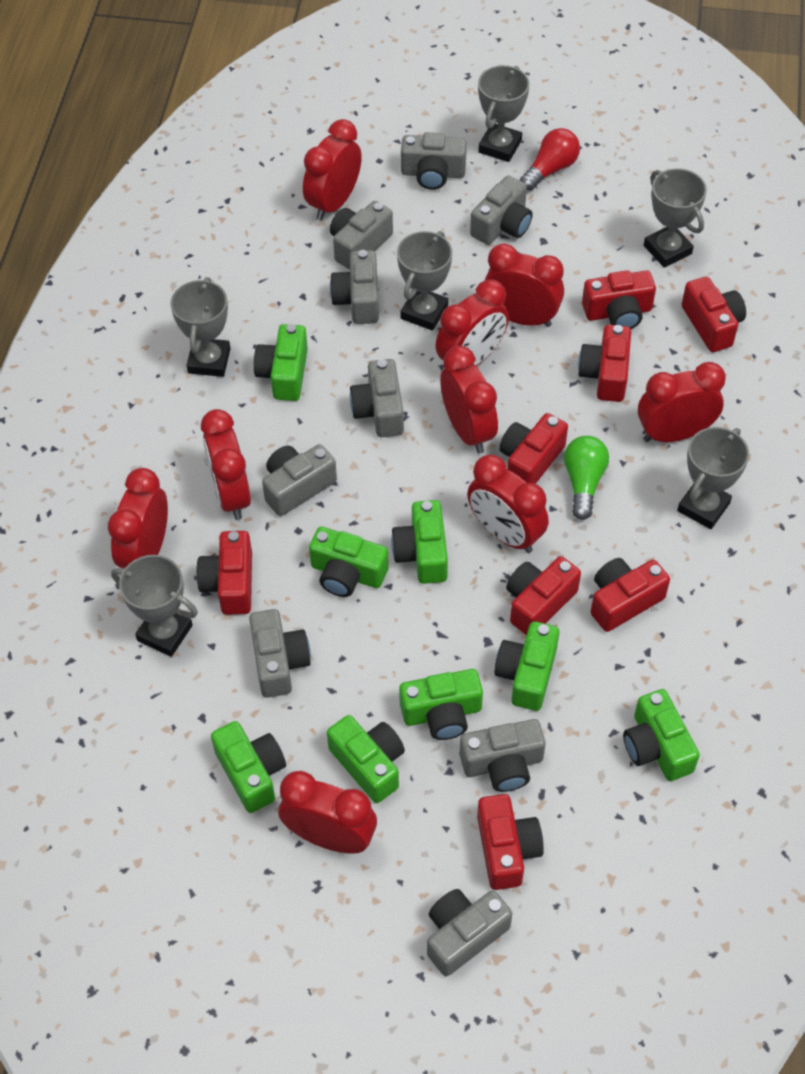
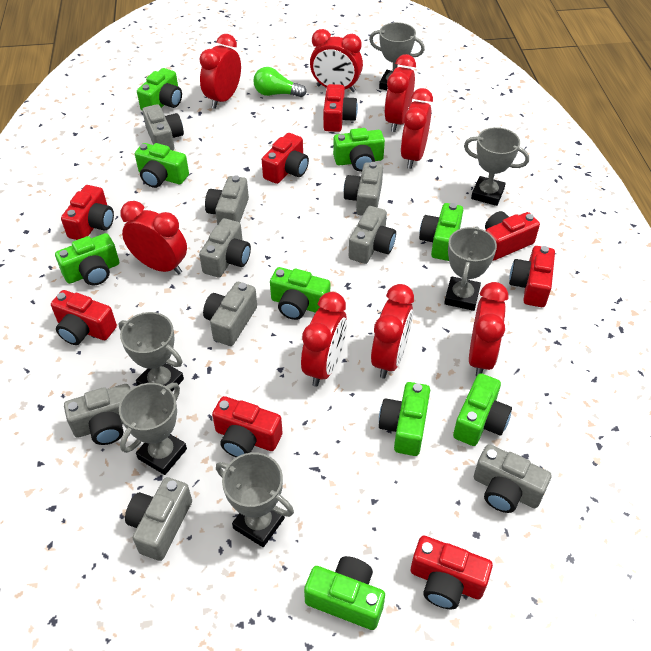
green camera: [211,721,286,813] [254,324,308,401] [309,527,389,597] [327,715,405,803] [391,500,448,584] [399,669,483,740] [494,621,559,711] [623,689,700,781] = 8 -> [55,233,119,286] [135,143,189,188] [137,68,182,110] [270,267,330,320] [304,556,385,630] [333,128,385,172] [379,382,430,456] [419,203,463,261] [453,373,512,446] = 9
red clock: [108,468,168,569] [201,409,251,520] [279,771,377,854] [303,119,362,221] [435,280,509,366] [440,346,498,453] [467,455,549,553] [484,244,564,327] [638,362,726,442] = 9 -> [120,201,187,274] [199,34,241,109] [301,292,347,387] [310,29,363,92] [371,284,414,379] [384,54,416,132] [401,88,433,169] [469,282,508,376] = 8
red light bulb: [520,128,580,191] = 1 -> none = 0

